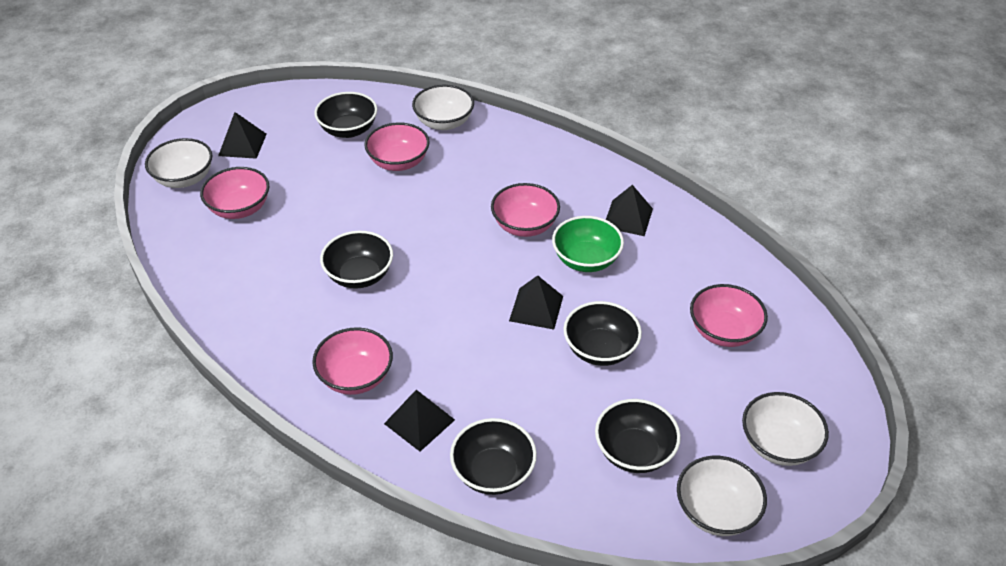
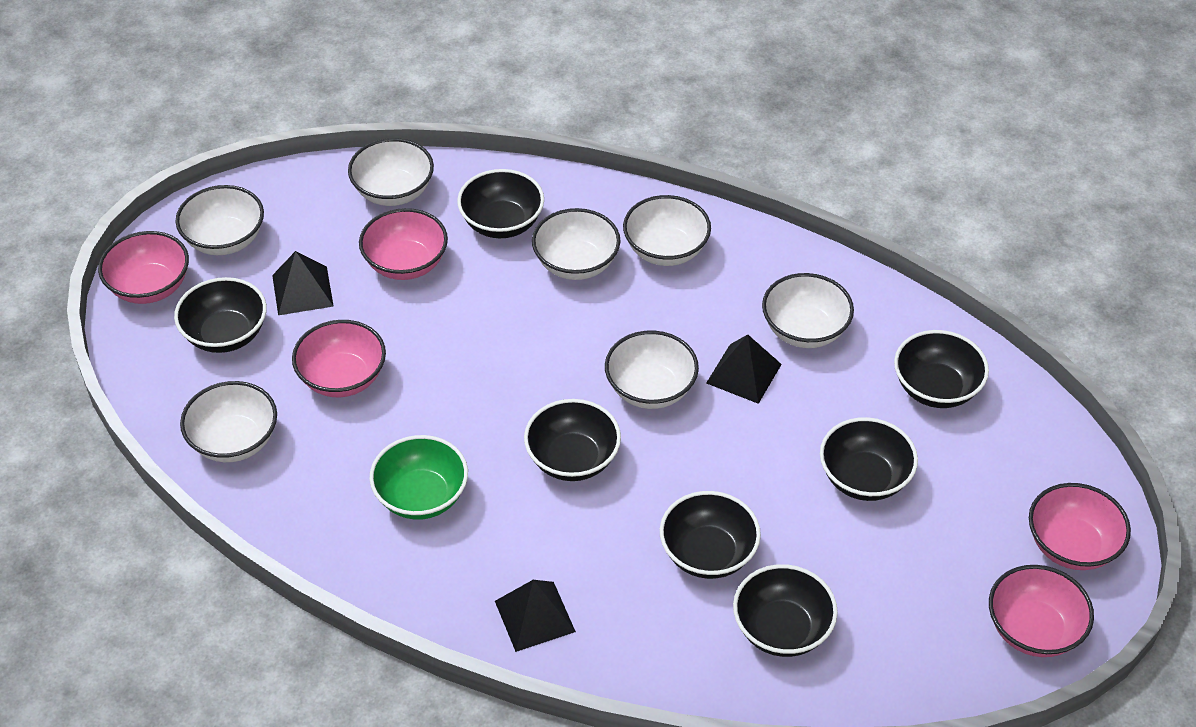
black bowl: [314,92,377,138] [320,231,393,289] [450,418,537,495] [563,301,642,366] [595,399,681,473] = 5 -> [174,277,267,353] [457,169,544,238] [524,399,621,481] [660,491,761,579] [733,564,838,657] [820,417,918,501] [894,330,989,408] = 7
black pyramid: [218,112,267,159] [384,390,455,451] [509,275,563,329] [606,185,653,236] = 4 -> [272,251,334,315] [495,580,576,652] [706,334,782,404] = 3
white bowl: [145,138,213,188] [412,85,474,130] [677,456,767,536] [742,392,829,466] = 4 -> [175,185,264,255] [180,381,277,462] [348,138,434,206] [532,208,621,280] [605,331,699,409] [623,195,711,266] [762,273,854,348] = 7

